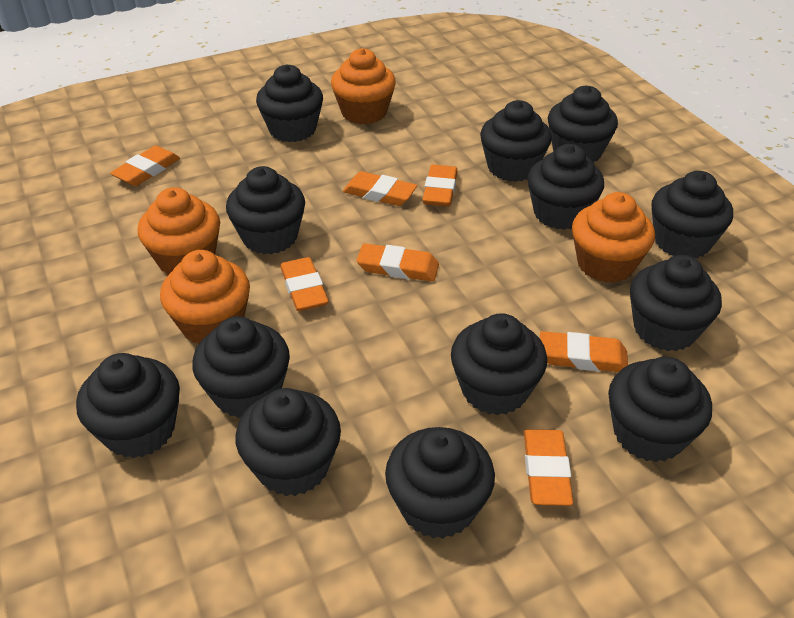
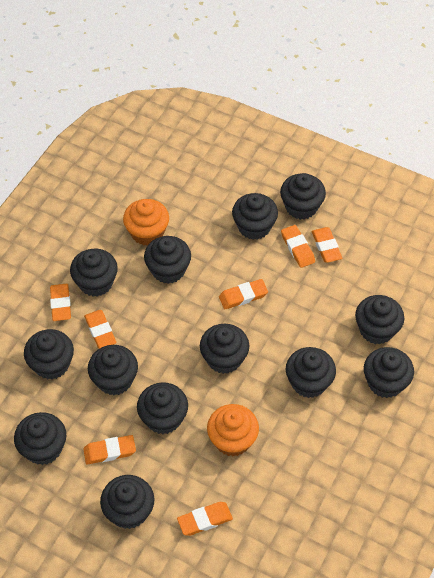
orange cupcake: [138,187,220,275] [160,250,250,344] [331,48,396,124] [572,192,655,283] = 4 -> [123,199,169,246] [207,404,259,456] = 2

